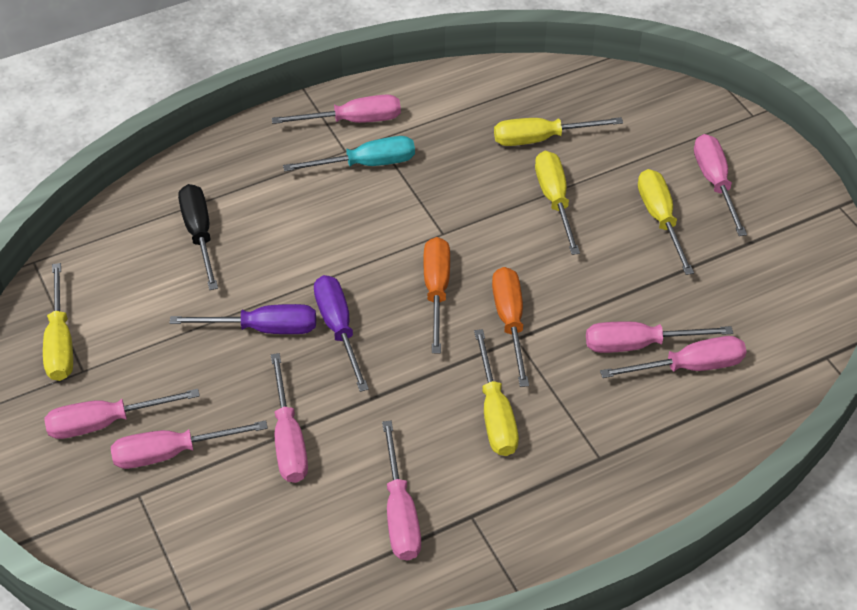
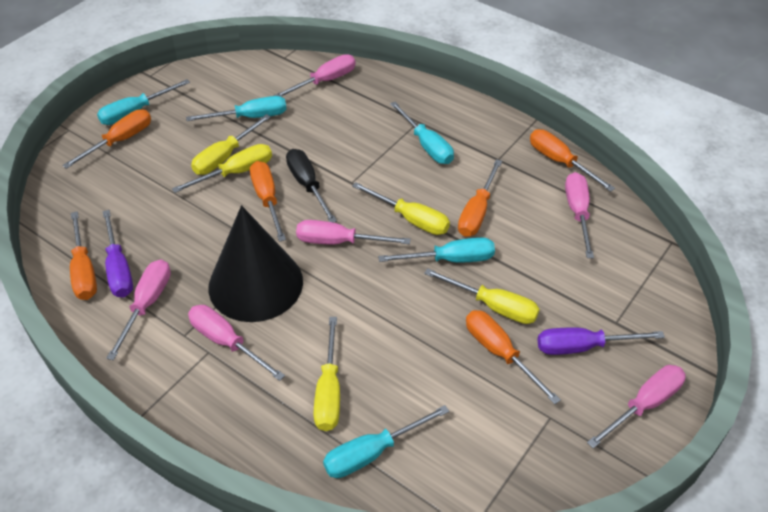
black cone: none = 0 -> [208,205,303,322] = 1
orange screwdriver: [424,237,450,353] [492,267,529,387] = 2 -> [62,109,151,169] [70,211,97,300] [250,161,286,242] [458,159,502,237] [466,310,561,404] [530,129,615,192] = 6
pink screwdriver: [44,389,200,439] [111,420,268,469] [271,353,308,483] [272,95,401,124] [382,421,421,560] [586,321,733,353] [600,336,747,378] [694,134,747,236] = 8 -> [106,259,171,360] [188,305,285,381] [273,54,355,97] [296,220,411,245] [565,172,594,258] [587,365,686,448] = 6
turquoise screwdriver: [283,136,415,171] = 1 -> [97,79,190,125] [186,96,287,121] [323,405,449,478] [378,237,495,263] [390,102,454,164] = 5

